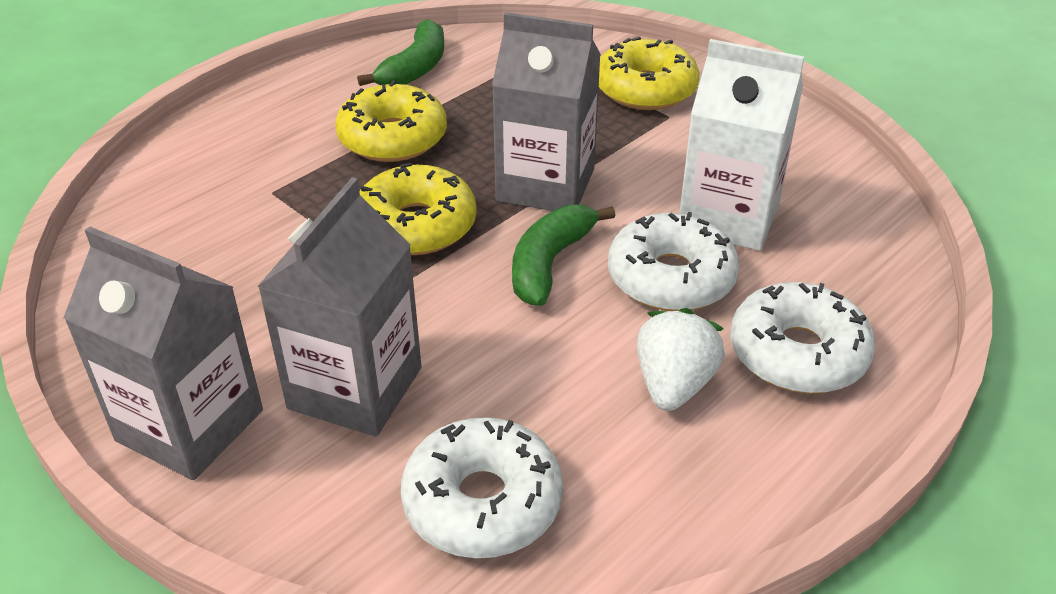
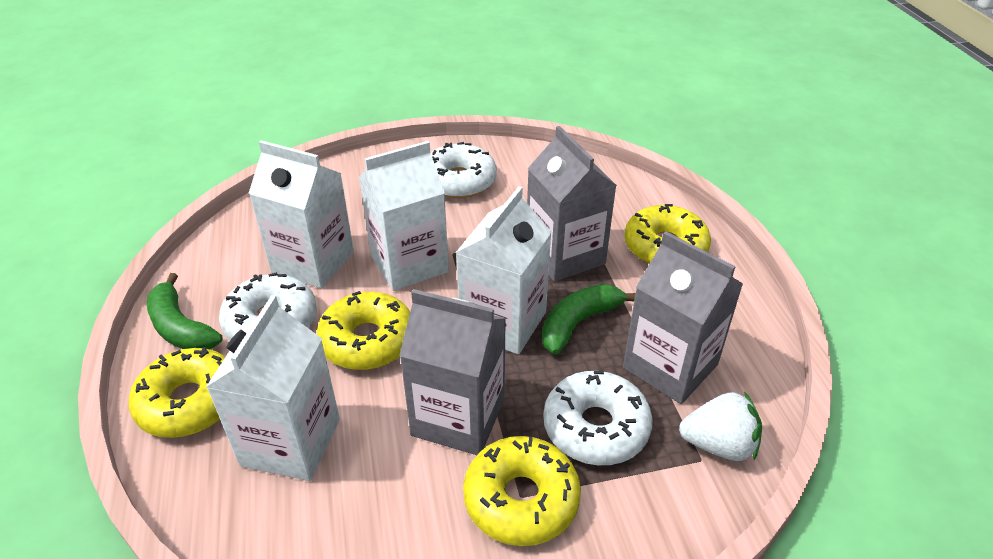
white carton: [680,39,804,251] = 1 -> [206,295,340,481] [249,140,354,288] [359,141,449,291] [456,186,551,355] = 4
yellow donut: [335,80,447,162] [359,163,477,255] [599,37,699,110] = 3 -> [129,347,225,438] [317,291,410,370] [463,436,581,546] [624,204,711,264] = 4

